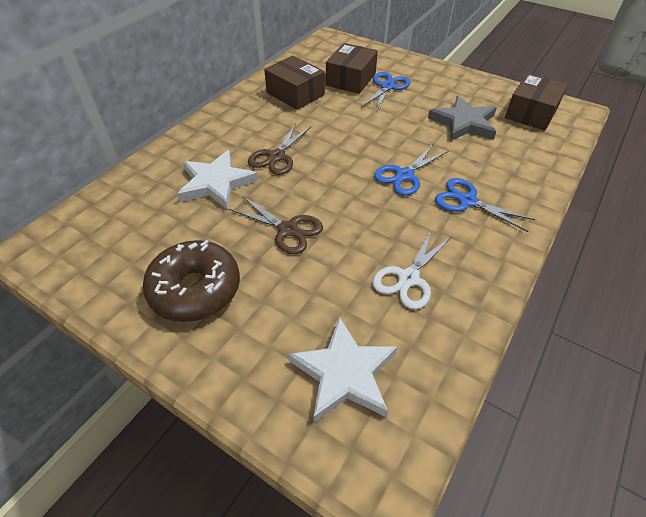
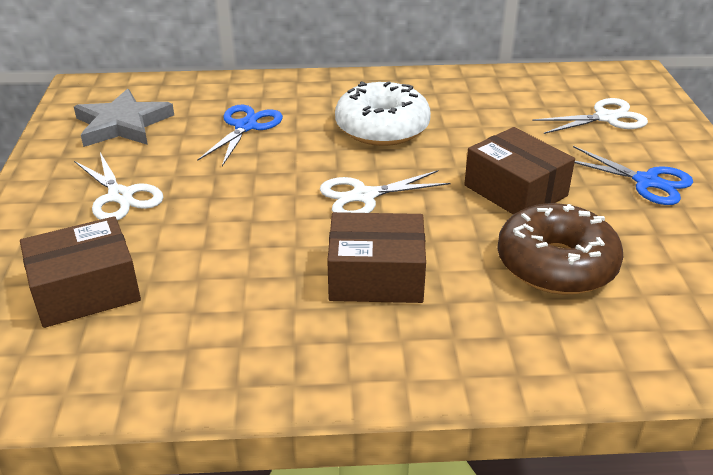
blue scissors: [361,72,411,112] [374,144,448,196] [435,178,535,232] = 3 -> [197,105,283,166] [573,146,693,205] = 2
brown scissors: [229,196,323,254] [248,123,311,175] = 2 -> none = 0
white donut: none = 0 -> [335,81,431,146] = 1
white scissors: [372,229,451,310] = 1 -> [74,152,164,220] [320,170,450,213] [532,98,648,134] = 3
white star: [177,150,258,210] [288,317,398,422] = 2 -> none = 0

